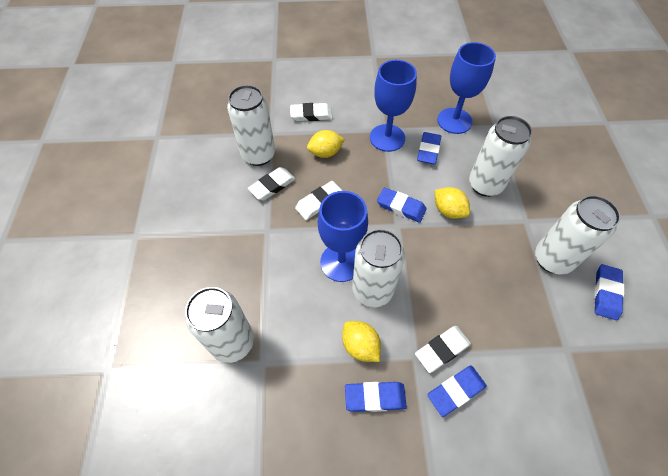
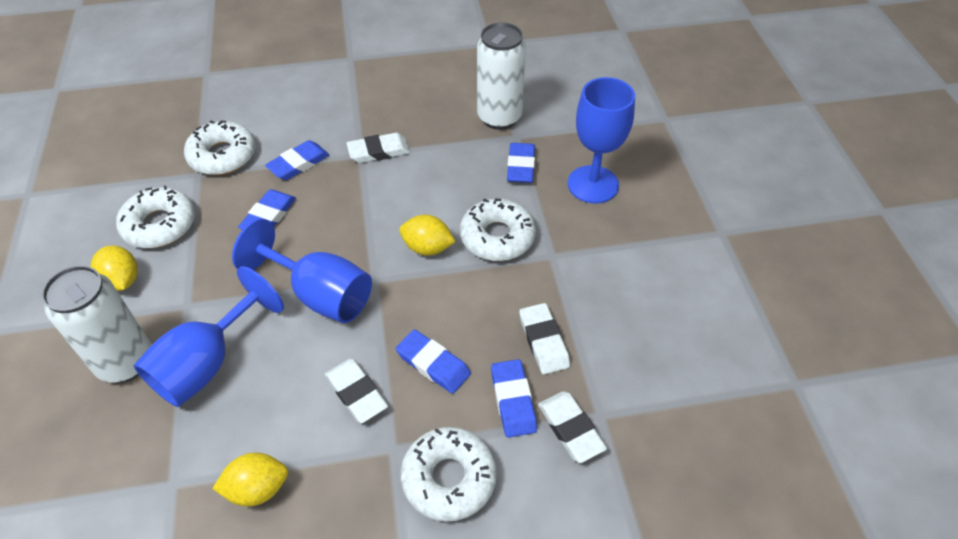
white can: [185,287,254,363] [227,85,275,166] [352,229,405,307] [469,116,532,197] [535,195,621,275] = 5 -> [41,265,151,382] [477,22,526,130] = 2
white donut: none = 0 -> [116,185,195,248] [184,120,255,175] [401,427,497,522] [460,199,536,261] = 4

